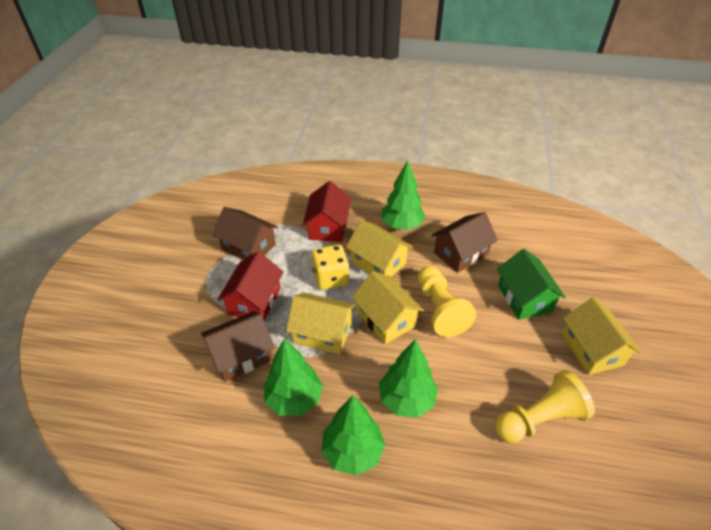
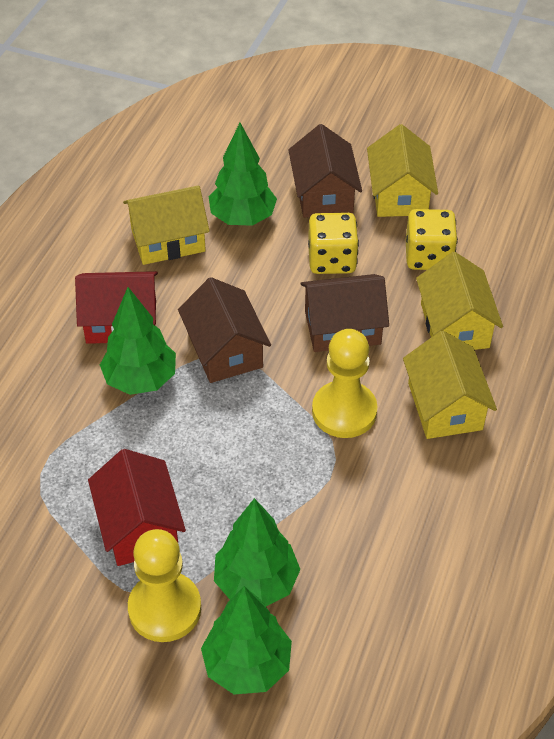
green house: [497,249,566,320] = 1 -> none = 0
yellow dice: [312,245,349,290] = 1 -> [308,213,359,274] [406,209,458,270] = 2

